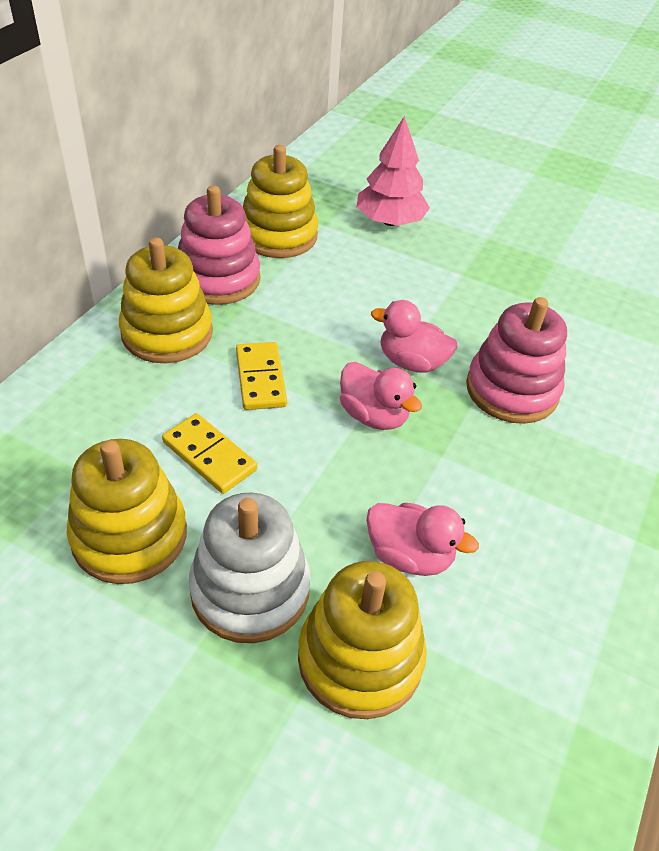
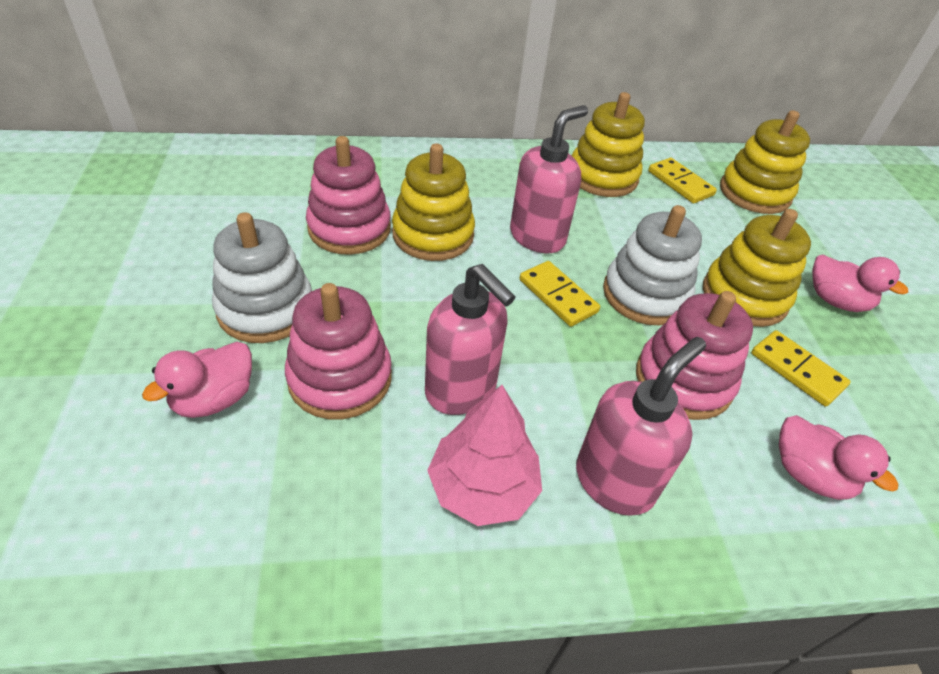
pink soap dispenser: none = 0 -> [425,264,516,415] [510,105,588,253] [576,337,706,516] = 3
pink stacking toy: [178,185,260,305] [466,297,567,424] = 2 -> [285,283,392,419] [306,136,391,255] [636,291,753,420] = 3
white stacking toy: [189,492,311,643] = 1 -> [212,212,312,343] [603,205,702,325] = 2
yellow domino: [162,413,257,494] [236,342,287,410] = 2 -> [519,261,600,327] [648,158,717,203] [751,330,851,406] = 3

